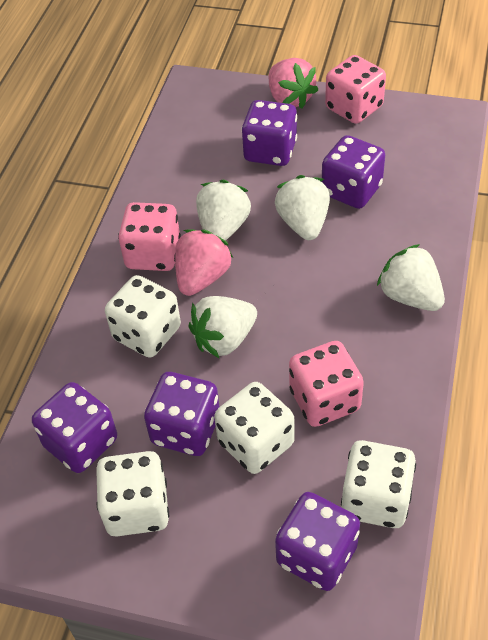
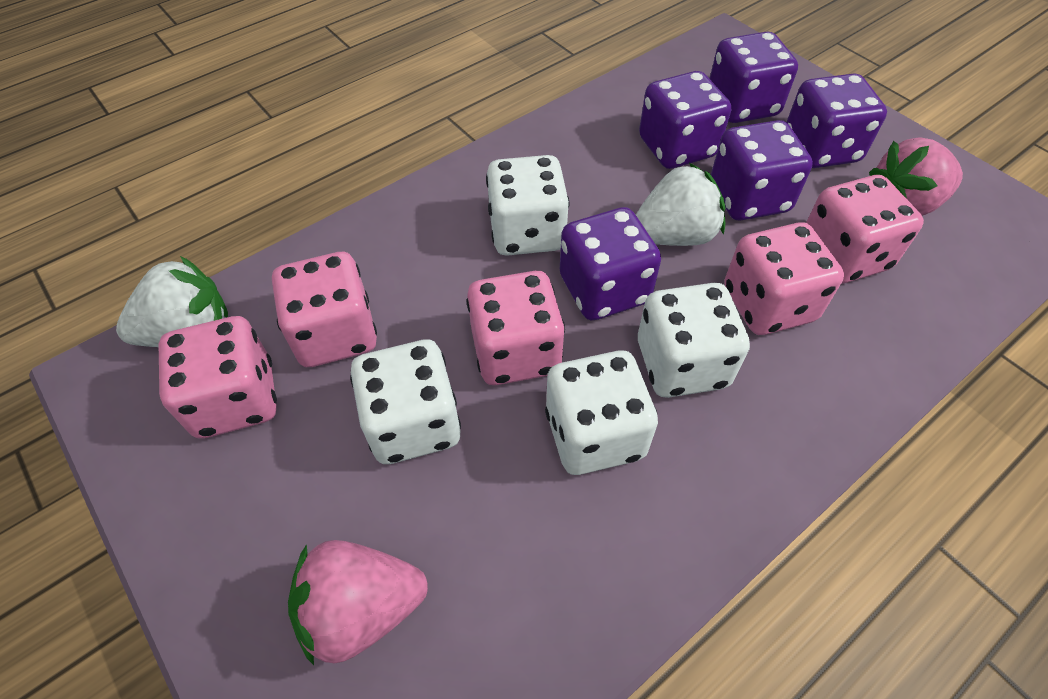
pink dice: [118,202,181,271] [289,341,364,427] [325,55,386,124] = 3 -> [159,316,277,439] [272,252,377,367] [467,271,565,385] [724,222,844,335] [806,175,924,284] = 5
white strawberry: [188,296,257,358] [196,179,251,241] [275,175,330,240] [377,244,445,311] = 4 -> [116,256,228,347] [636,163,726,246] = 2

